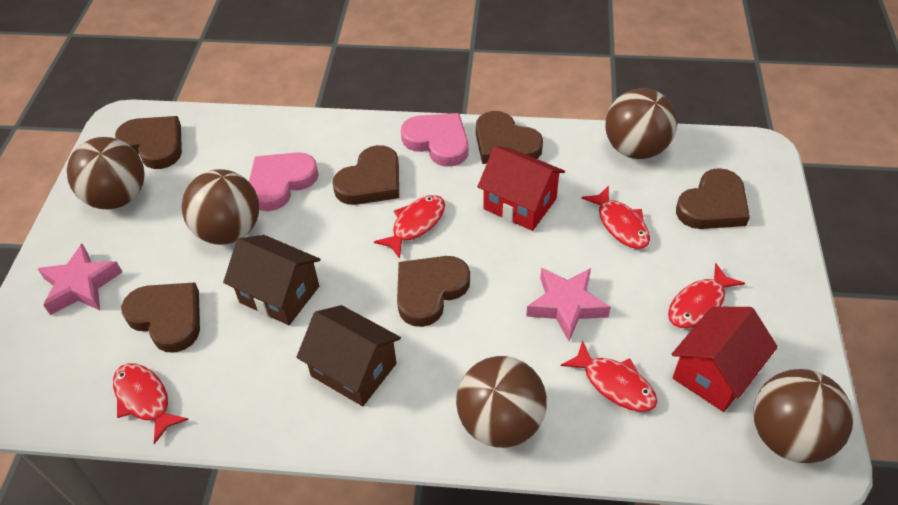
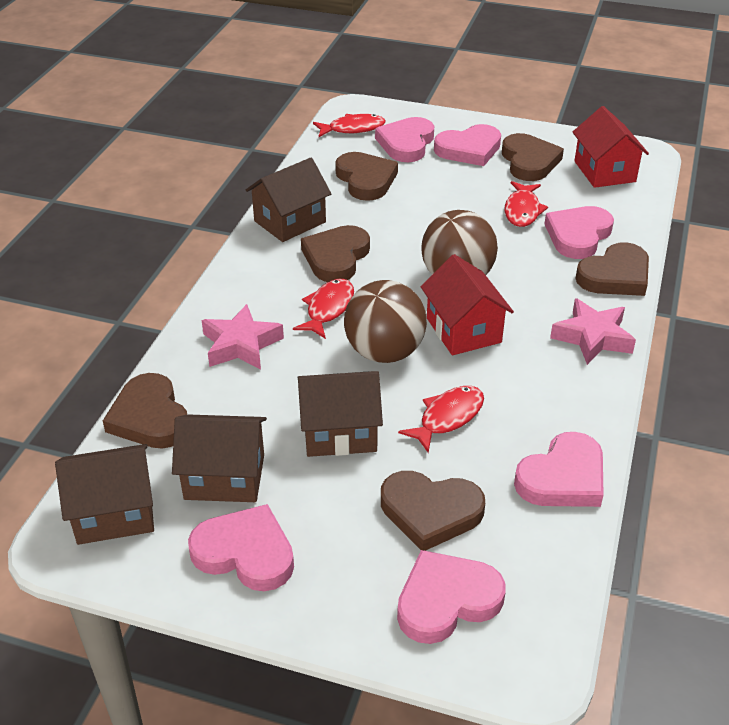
brown ball: [67,137,144,209] [182,169,259,245] [456,356,547,448] [605,88,677,159] [753,369,853,463] = 5 -> [344,280,427,363] [421,210,498,275] = 2
brown house: [223,235,321,325] [296,305,401,406] = 2 -> [55,444,154,545] [172,414,267,502] [246,158,331,242] [297,371,383,457] = 4
pink heart: [249,152,319,211] [401,113,468,166] = 2 -> [188,504,294,591] [375,117,434,162] [397,550,505,644] [434,124,501,166] [514,432,604,507] [544,206,614,259] = 6
red fish: [113,363,189,444] [374,195,445,259] [561,340,657,412] [581,185,650,249] [668,263,745,328] = 5 -> [293,279,354,339] [313,114,385,137] [398,386,484,453] [505,181,548,227] = 4

